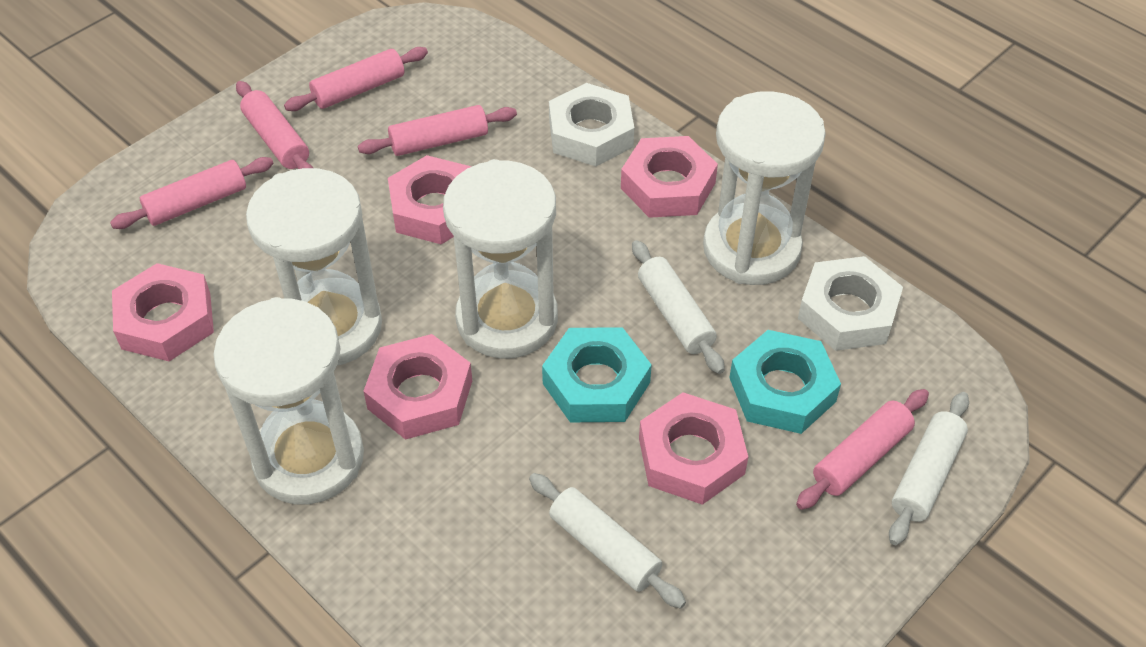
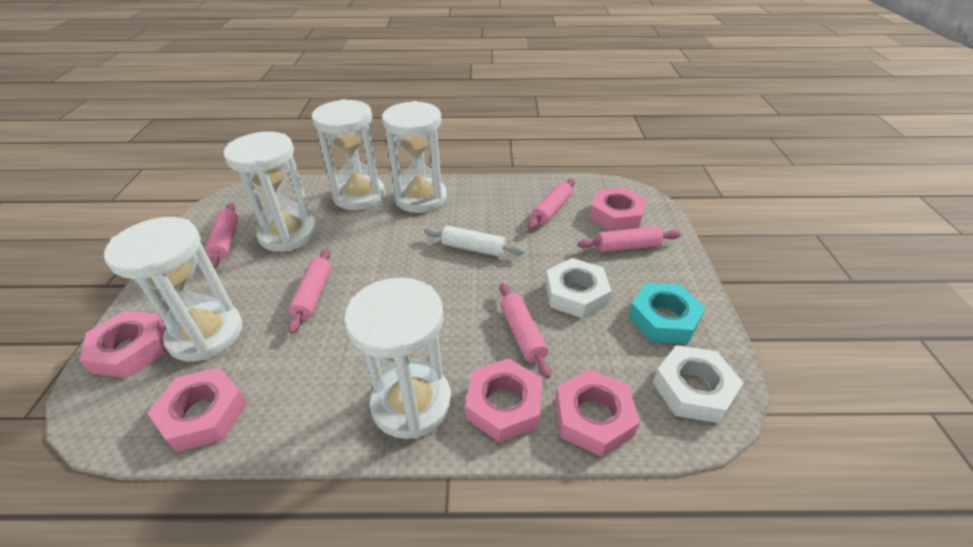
turquoise nut: [542,327,652,422] [729,330,841,434] = 2 -> [628,283,706,344] = 1
white hourglass: [213,297,364,504] [246,168,382,366] [443,159,558,359] [703,91,826,285] = 4 -> [104,217,243,362] [223,132,317,252] [312,99,385,210] [344,277,452,439] [382,101,447,213] = 5
white rolling pin: [529,473,686,609] [632,240,725,374] [889,392,969,545] = 3 -> [424,226,525,257] = 1

